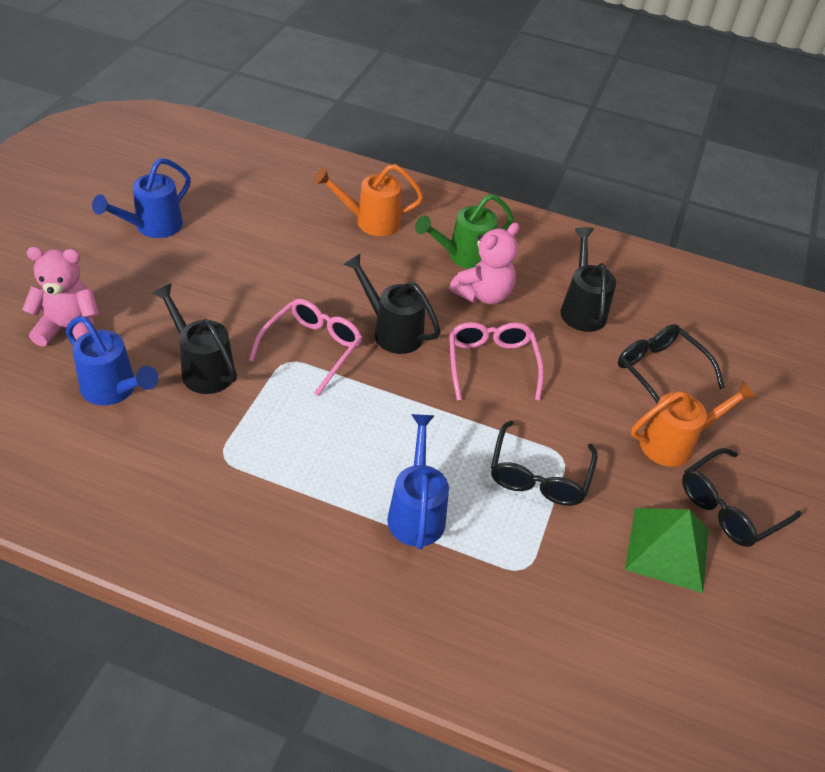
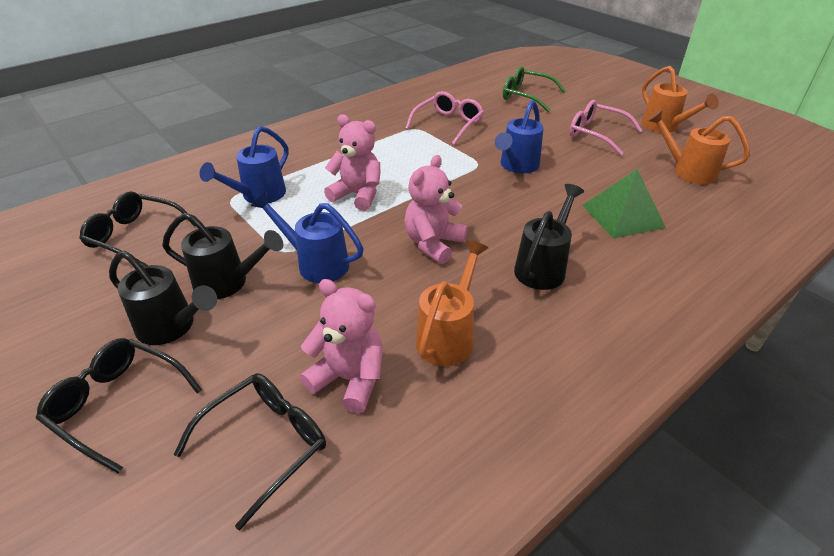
green glasses: none = 0 -> [503,66,566,112] = 1
green watering can: [415,194,514,269] = 1 -> none = 0
orange watering can: [314,164,424,236] [631,380,757,467] = 2 -> [416,240,488,366] [641,66,719,132] [647,109,750,184] = 3
pink teddy bear: [22,247,99,347] [449,223,519,304] = 2 -> [300,279,383,413] [324,114,380,211] [405,155,468,264] = 3

